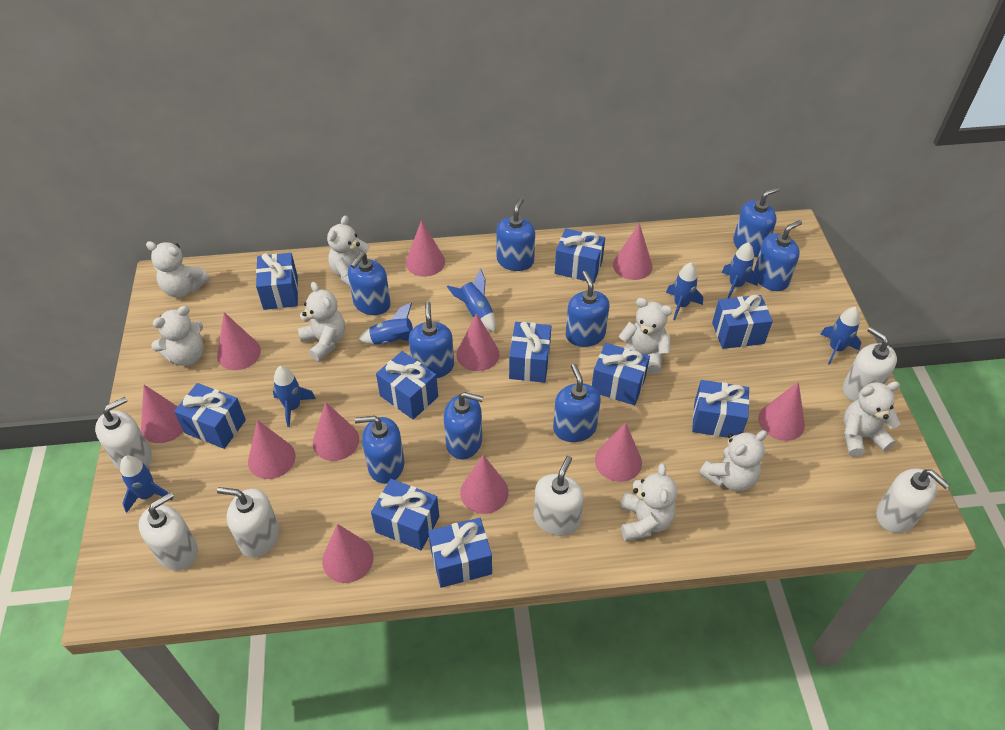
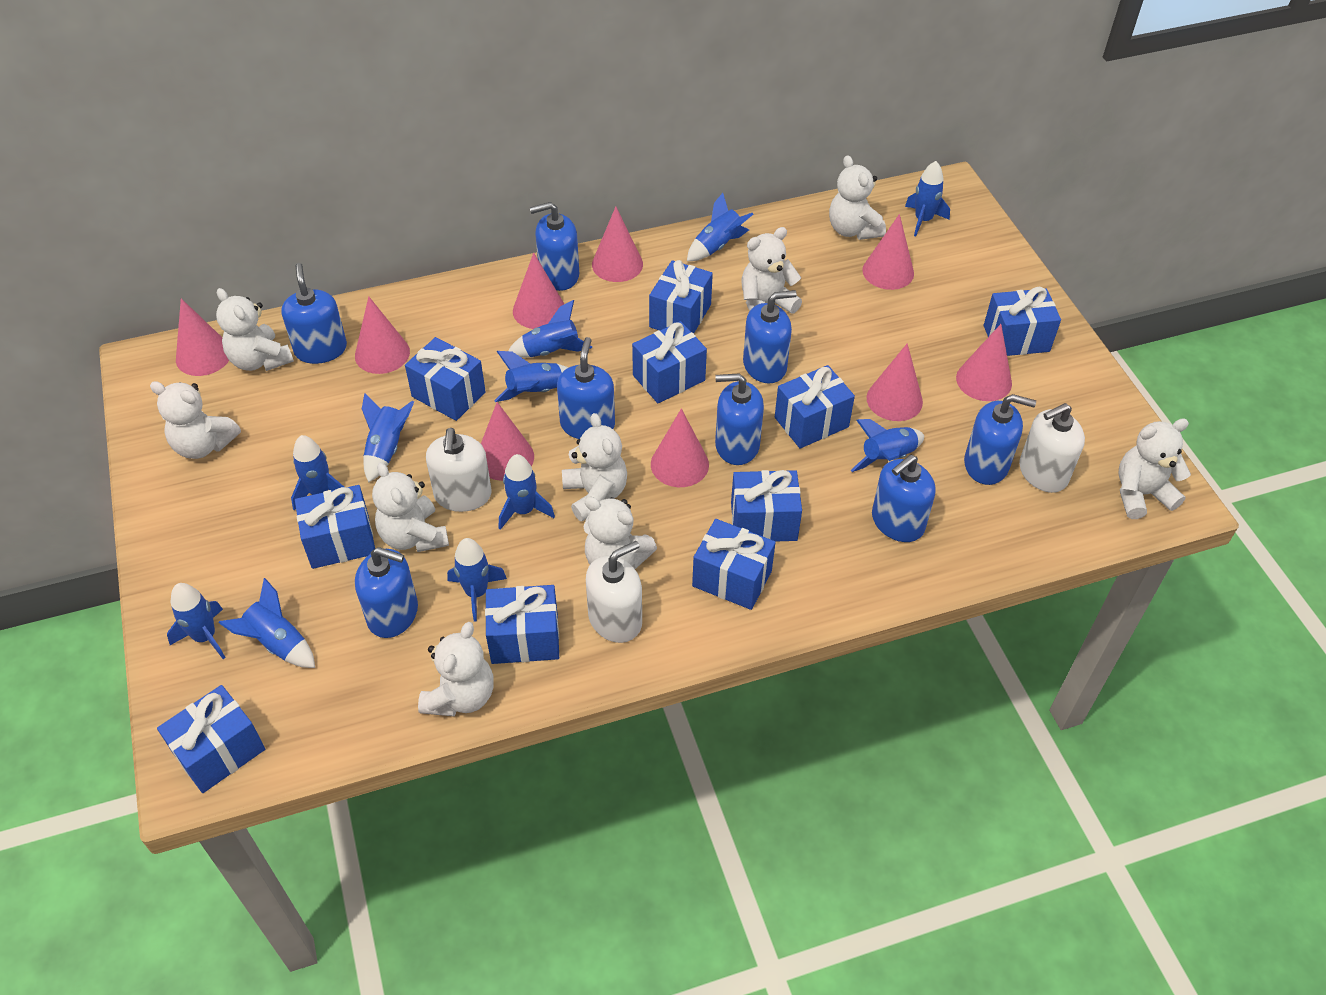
blue rocket: [120,456,173,513] [273,366,316,427] [358,302,413,345] [447,269,496,332] [666,263,703,320] [722,242,758,299] [820,307,861,365] = 7 -> [167,583,226,659] [218,578,315,668] [291,435,344,511] [362,393,414,483] [447,538,507,622] [494,351,568,402] [499,454,555,530] [509,300,592,357] [687,193,753,261] [851,419,924,472] [905,161,950,237] = 11
blue soap dispenser: [348,252,391,315] [355,416,404,484] [409,301,454,378] [444,392,483,459] [496,198,535,271] [553,364,601,442] [566,271,610,347] [733,187,780,257] [754,220,802,291] = 9 -> [281,263,347,364] [355,547,418,638] [530,202,579,291] [557,337,615,439] [715,373,764,465] [743,290,797,384] [872,455,936,542] [964,394,1036,485] = 8
pink cone: [141,385,184,443] [217,312,261,370] [248,420,296,479] [313,402,359,461] [322,524,373,583] [406,220,445,277] [457,313,499,371] [460,455,509,514] [595,423,642,482] [613,223,652,280] [758,382,805,441] = 11 -> [176,298,229,376] [355,296,410,374] [481,402,534,481] [513,253,564,329] [592,207,643,282] [651,409,709,487] [862,214,914,290] [867,343,923,421] [956,324,1012,401] = 9
white soap dispenser: [95,397,152,470] [139,492,198,570] [217,487,279,558] [534,456,584,536] [843,327,897,401] [876,469,950,533] = 6 -> [426,428,492,512] [586,541,642,643] [1019,403,1085,493] = 3
white teddy bear: [146,241,210,297] [151,306,204,366] [297,282,345,361] [327,215,377,286] [618,298,673,374] [620,463,677,541] [699,430,767,492] [844,381,900,457] = 8 -> [150,381,241,459] [216,288,294,371] [372,462,449,552] [418,622,494,716] [562,413,627,522] [583,497,657,569] [741,227,802,314] [829,155,886,240] [1119,418,1191,519] = 9

